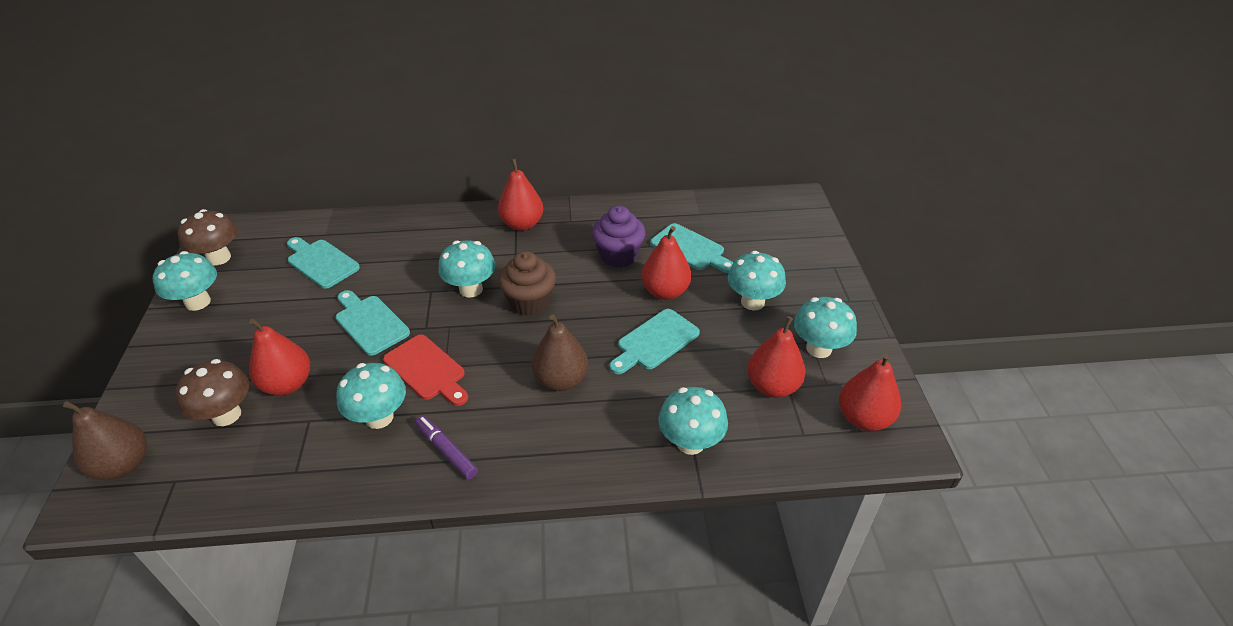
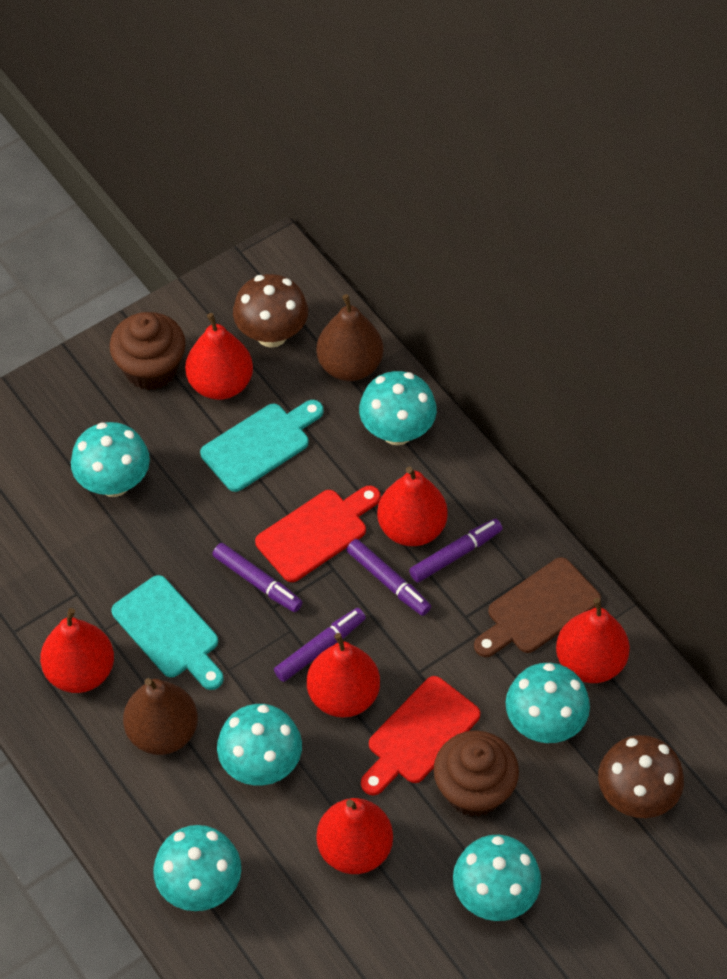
brown cupcake: [498,251,556,316] = 1 -> [110,312,186,390] [434,730,519,817] = 2
brown cutting board: none = 0 -> [474,557,601,657] = 1
purple cupcake: [592,206,646,268] = 1 -> none = 0
purple marker: [416,416,478,479] = 1 -> [212,543,303,612] [274,608,366,682] [346,539,431,616] [409,519,503,583] = 4
red cutting board: [383,334,468,406] = 1 -> [255,485,381,582] [361,676,481,795] = 2
red pear: [249,319,310,395] [498,159,543,231] [641,226,692,300] [747,316,806,398] [839,353,901,431] = 5 -> [40,608,114,693] [185,313,253,400] [307,633,380,718] [316,798,393,874] [377,467,448,546] [556,598,630,683] = 6
turquoise cutting board: [287,237,360,289] [335,290,410,356] [609,309,700,374] [651,223,734,273] = 4 -> [111,575,224,690] [200,400,324,492] = 2

